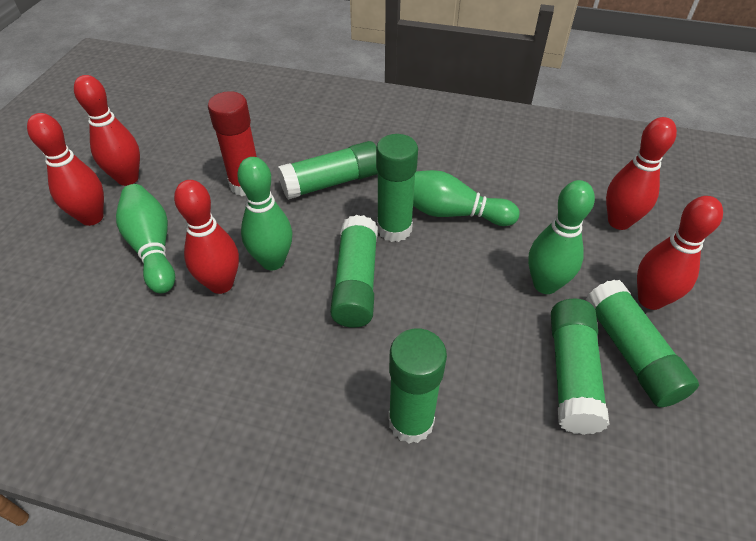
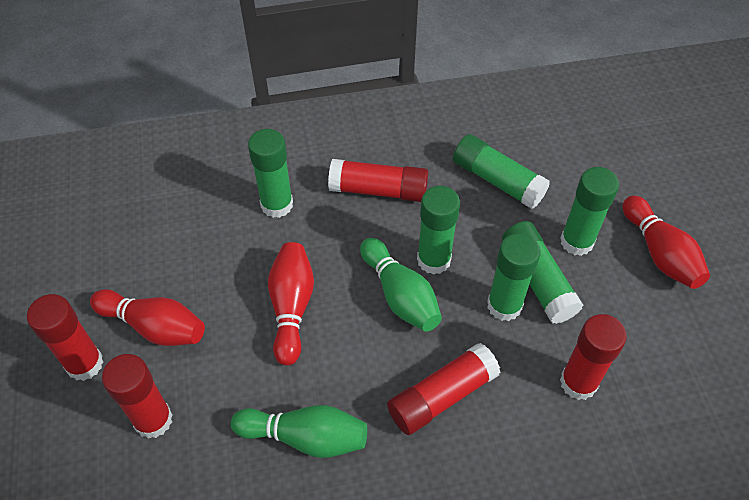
green bowling pin: [116,184,175,293] [237,157,292,270] [413,170,520,226] [528,180,595,294] = 4 -> [231,405,367,458] [360,238,442,332] = 2
red bowling pin: [27,113,104,226] [74,75,140,186] [174,180,239,294] [606,117,677,230] [637,196,723,310] = 5 -> [90,289,205,346] [268,242,314,366] [623,195,710,289] = 3
red glue stick: [208,91,257,196] = 1 -> [27,294,104,381] [102,354,173,439] [328,159,428,202] [387,343,501,435] [560,314,627,400] = 5

